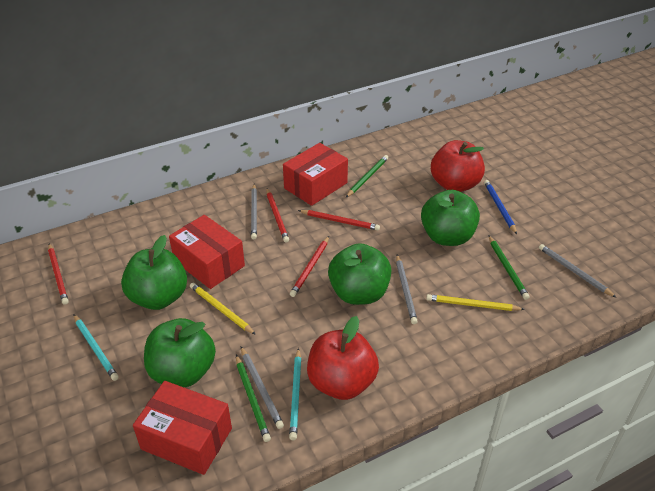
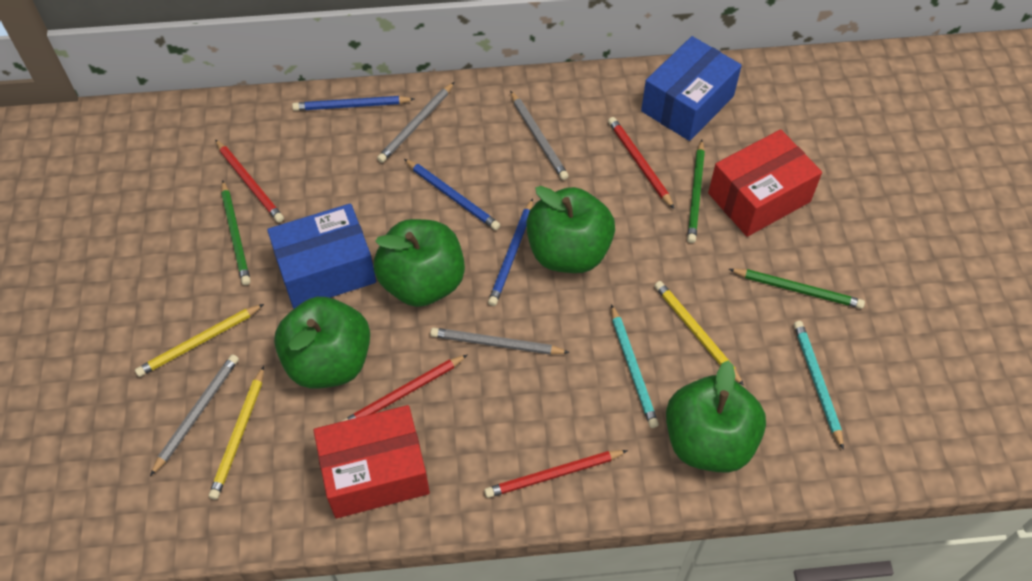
blue box: none = 0 -> [267,204,376,309] [641,36,742,141] = 2
blue pencil: [484,180,517,234] = 1 -> [292,96,414,111] [404,159,500,230] [488,198,533,306] = 3
red apple: [307,316,379,400] [431,140,485,192] = 2 -> none = 0
red box: [133,381,232,475] [169,215,245,289] [283,143,348,206] = 3 -> [314,405,430,518] [708,130,822,237] = 2
yellow pencil: [190,283,256,335] [426,294,525,311] = 2 -> [135,304,264,377] [209,366,264,500] [655,281,744,386] = 3

